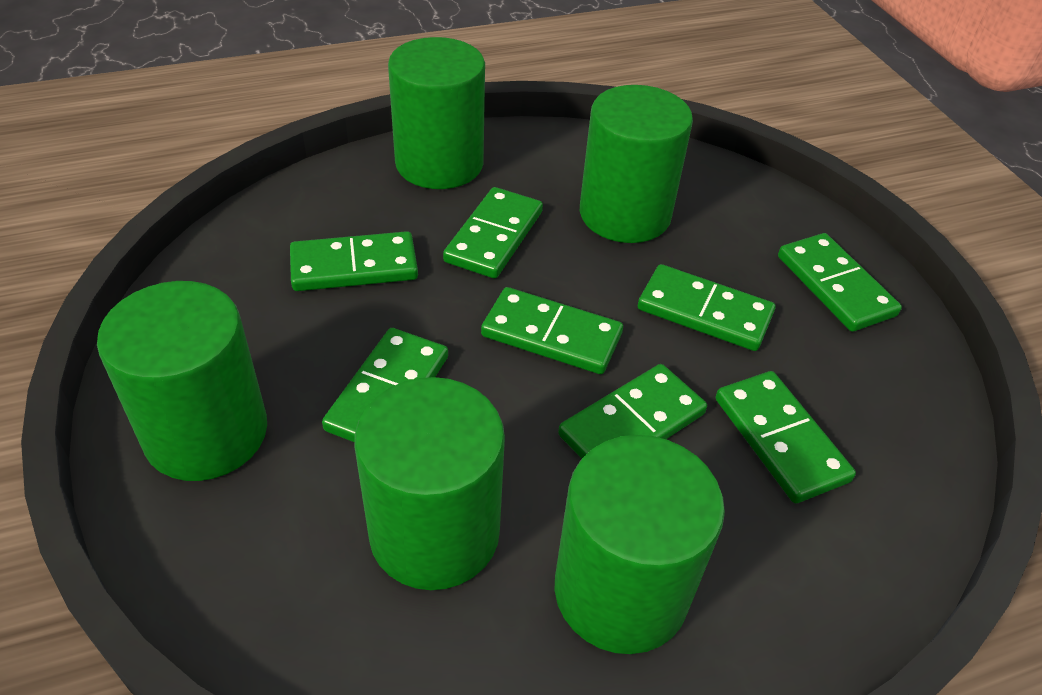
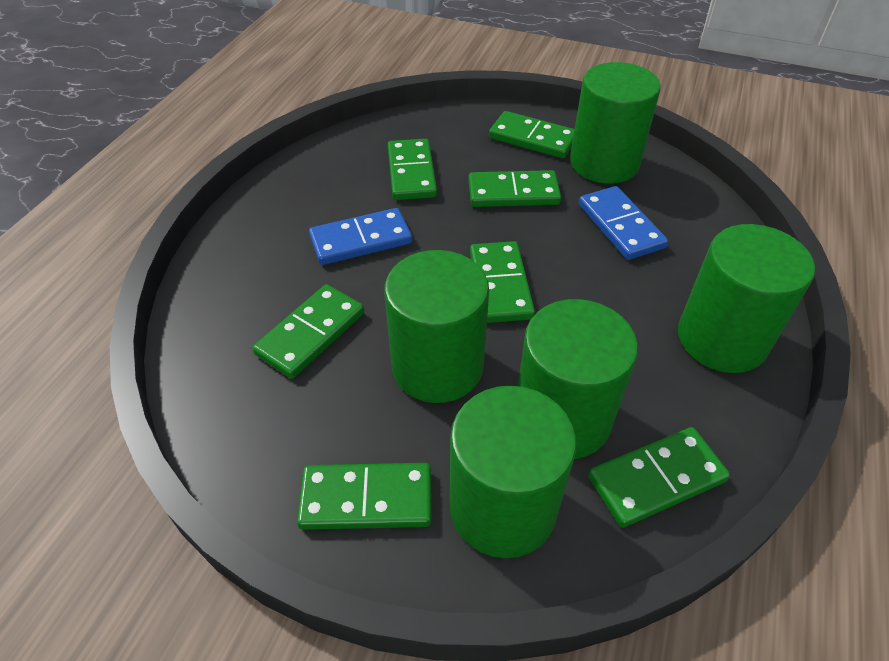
blue domino: none = 0 -> [309,208,412,265] [579,186,668,260] = 2
green domino: [290,231,418,291] [322,328,448,442] [443,187,543,278] [481,287,623,374] [558,364,707,459] [638,264,775,351] [716,371,856,503] [778,233,902,332] = 8 -> [252,284,364,379] [297,463,432,530] [388,139,437,200] [468,170,561,207] [470,241,535,323] [489,111,574,159] [588,427,730,528] = 7

